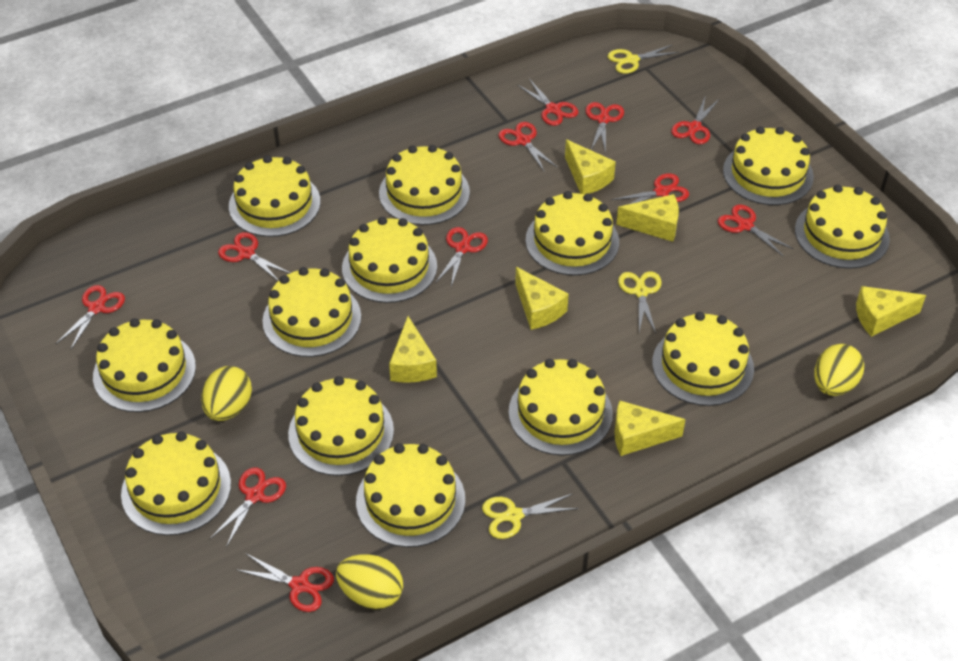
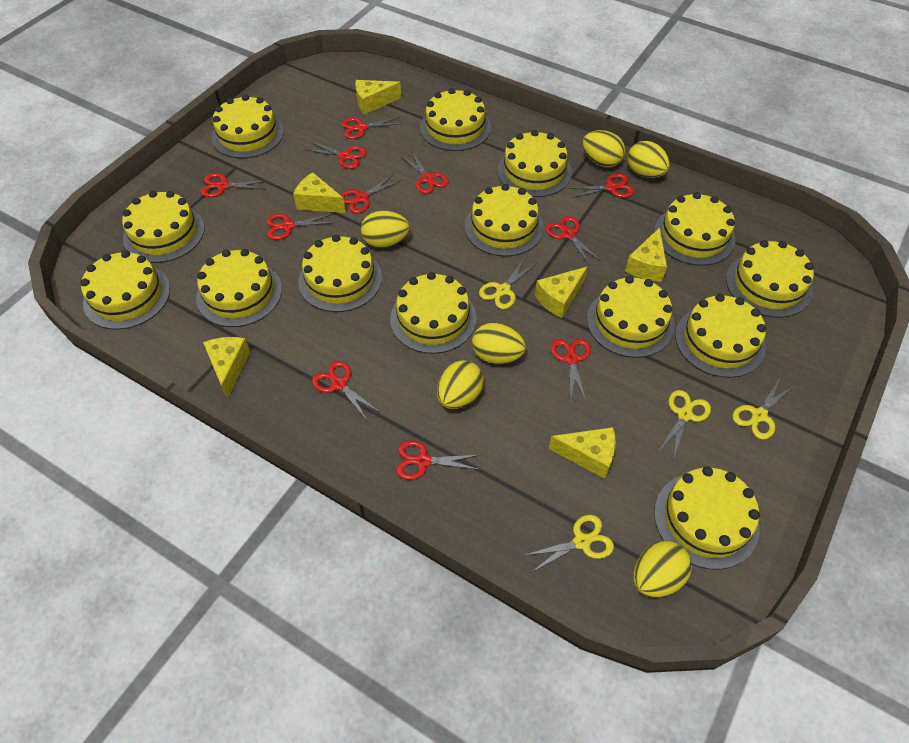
yellow cake: [93,318,196,412] [121,431,231,535] [229,155,320,237] [262,267,361,357] [288,376,394,476] [342,217,437,303] [356,443,465,547] [379,145,470,225] [509,359,613,456] [526,191,619,276] [652,312,754,406] [723,126,814,205] [795,185,890,269] = 13 -> [80,250,170,330] [122,191,204,263] [196,249,282,327] [211,95,284,158] [298,235,382,312] [390,272,476,354] [420,88,491,151] [465,184,544,257] [497,130,572,197] [587,276,675,358] [654,192,735,266] [654,466,760,570] [675,294,766,378] [726,240,814,318] = 14
yellow egg: [201,366,252,421] [336,554,403,610] [814,344,864,396] = 3 -> [361,211,410,248] [437,360,484,409] [472,323,526,364] [583,130,625,168] [627,141,670,178] [633,541,692,598] = 6
yellow scissors: [482,494,579,539] [608,45,679,74] [618,271,662,333] = 3 -> [479,258,537,309] [523,515,614,572] [658,390,711,460] [733,378,793,440] = 4

